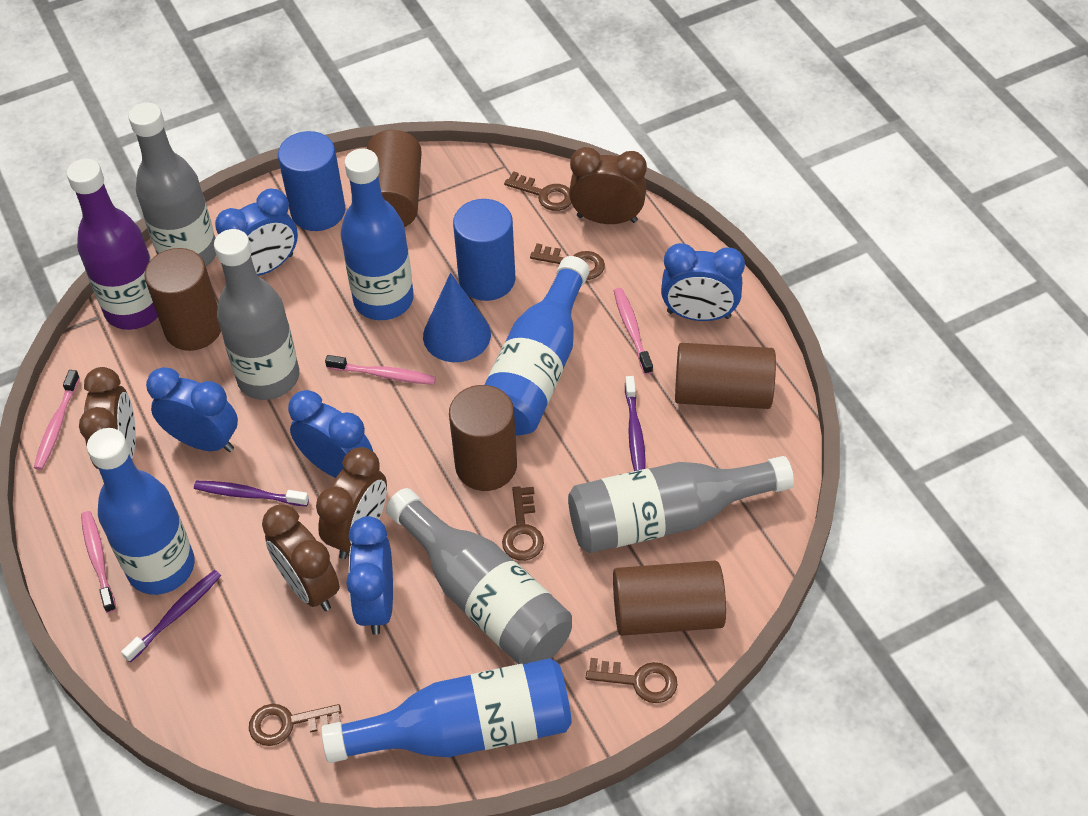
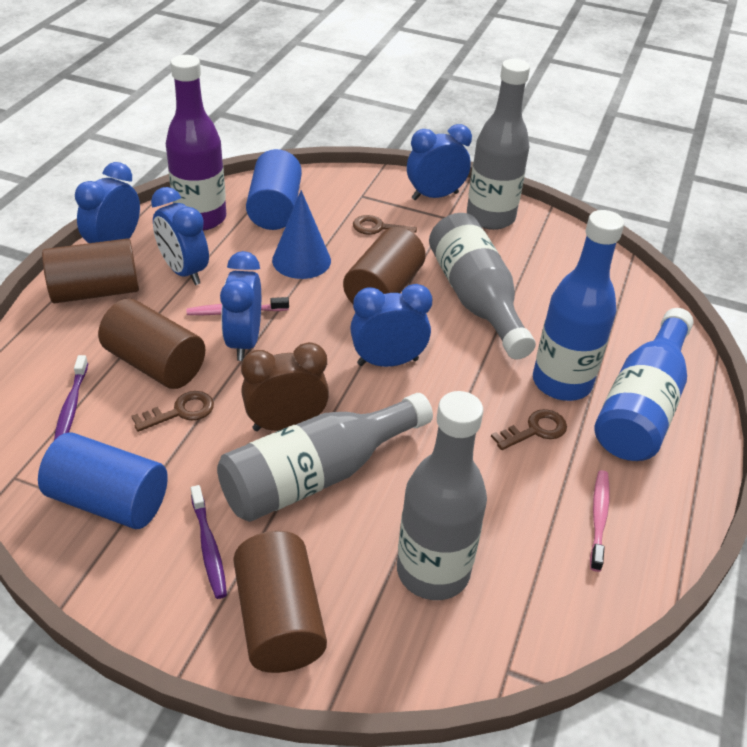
blue bottle: [87,428,195,595] [321,658,572,763] [341,149,414,320] [485,256,589,436] = 4 -> [533,210,624,401] [594,308,693,461] = 2
brown clock: [79,367,136,469] [262,504,340,611] [316,447,387,559] [569,147,647,224] = 4 -> [241,342,329,431] = 1
brown cylinder: [144,248,221,351] [367,130,422,227] [449,385,517,491] [613,561,726,636] [675,343,776,409] = 5 -> [42,238,139,303] [98,298,205,389] [233,531,327,673] [343,227,426,304] = 4
brown key: [249,704,341,746] [502,486,544,561] [504,171,572,211] [530,243,605,280] [586,658,677,703] = 5 -> [131,391,214,432] [353,215,417,235] [491,409,567,450] = 3
pink toothbrush: [34,370,80,470] [81,511,116,613] [325,355,436,385] [614,288,653,375] = 4 -> [186,297,289,315] [590,470,609,572] = 2
purple toothbrush: [121,570,221,663] [194,481,309,506] [625,376,646,471] = 3 -> [54,355,88,440] [191,485,227,599] = 2

